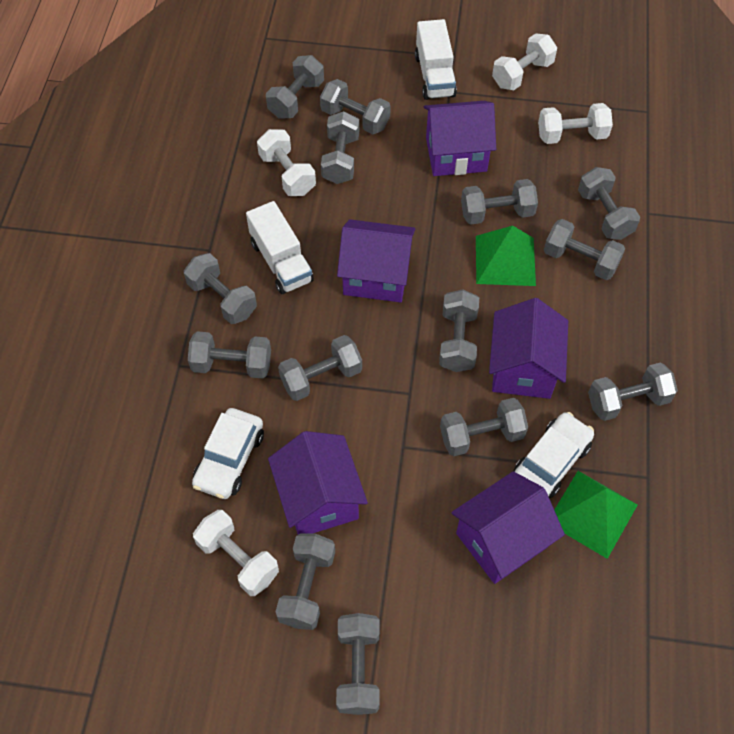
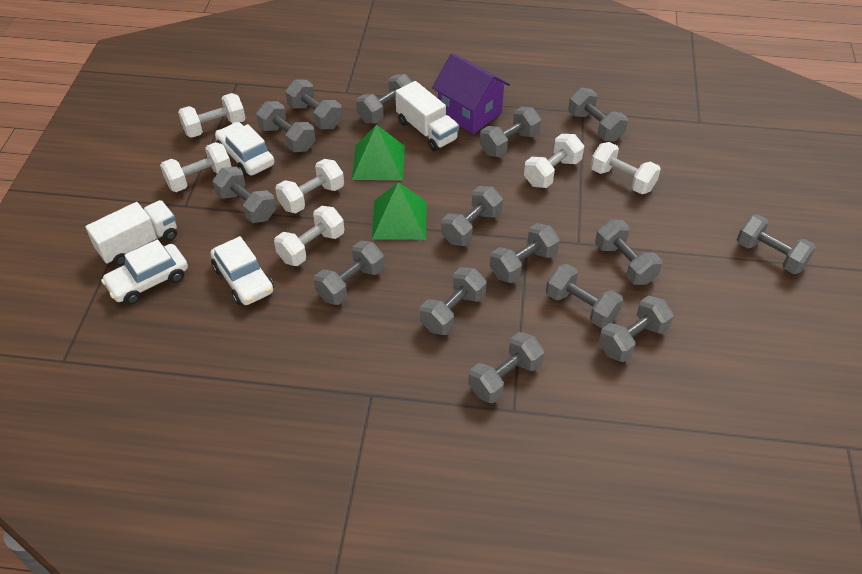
grey dumbbell: [184,253,257,324] [188,331,271,379] [266,55,324,119] [276,533,335,630] [278,335,362,401] [320,79,391,134] [321,111,359,184] [336,613,379,715] [439,289,479,372] [440,398,528,456] [461,179,538,225] [544,219,625,280] [578,167,640,240] [588,362,678,421] = 14 -> [213,167,276,223] [256,101,315,152] [285,79,342,129] [314,241,384,305] [356,74,412,123] [420,267,487,335] [441,186,503,246] [468,332,544,403] [480,107,541,157] [490,223,560,283] [546,264,623,328] [568,88,628,141] [595,219,662,285] [599,296,674,362] [737,214,816,274] = 15
purple house: [268,431,368,534] [337,219,415,302] [424,101,496,176] [451,471,565,584] [489,298,568,399] = 5 -> [432,53,510,134] = 1
white car: [192,408,264,499] [514,412,594,498] = 2 -> [101,239,188,305] [210,236,274,305] [215,122,274,177] = 3
white dumbbell: [193,510,279,596] [257,129,316,196] [492,33,557,90] [538,103,613,144] = 4 -> [160,142,231,192] [178,93,245,138] [274,206,344,266] [275,159,344,213] [524,134,584,188] [591,142,661,194] = 6

